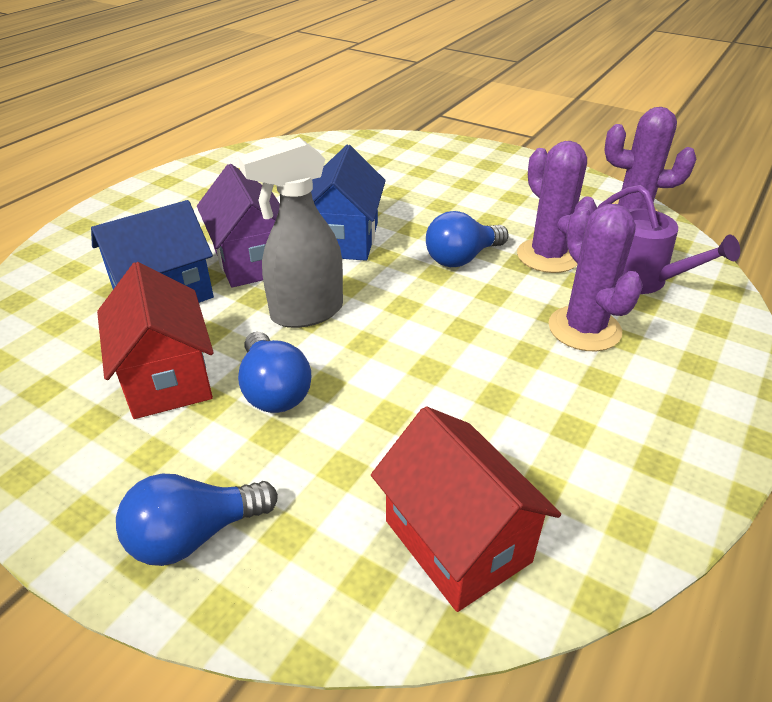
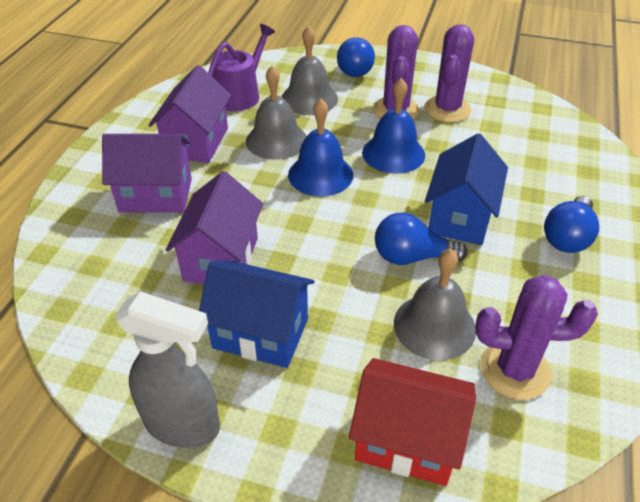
blue bell: none = 0 -> [288,98,353,196] [362,78,425,174] = 2
grey bell: none = 0 -> [246,66,307,160] [282,26,338,115] [394,249,476,361] = 3
purple house: [197,164,280,288] = 1 -> [102,134,192,213] [149,65,231,163] [166,171,263,284] = 3
red house: [97,262,214,419] [371,406,561,612] = 2 -> [349,358,476,486] = 1

